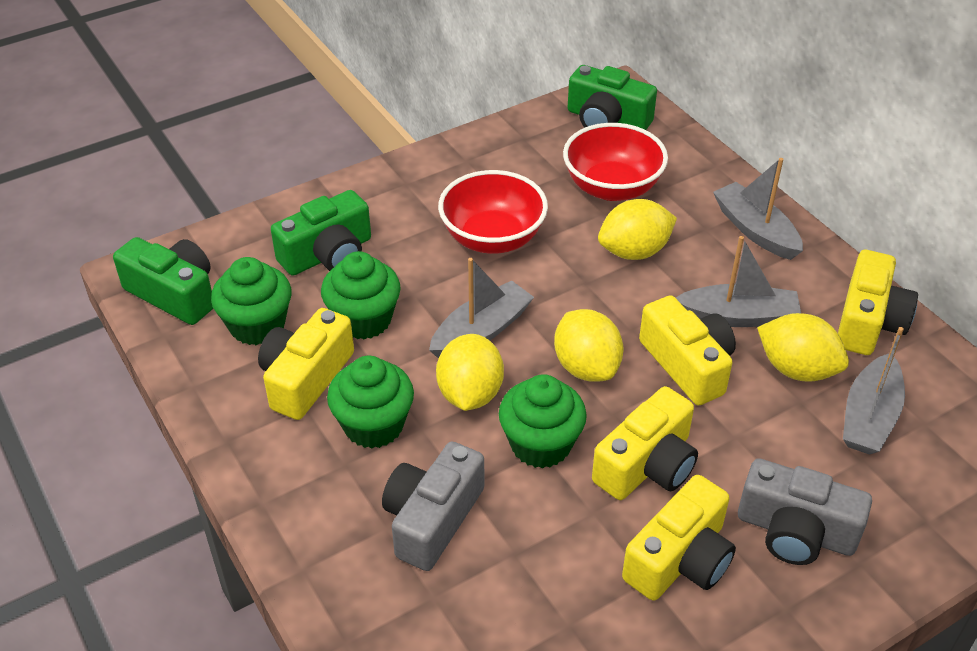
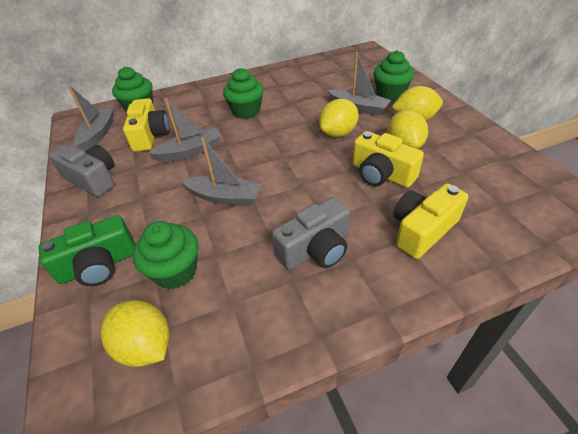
green camera: [113,237,213,325] [271,190,371,276] [568,65,657,130] = 3 -> [38,215,135,286] = 1
red bowl: [438,170,548,254] [563,123,668,201] = 2 -> none = 0
yellow camera: [258,308,354,420] [592,386,698,500] [622,475,736,601] [639,295,736,405] [838,250,918,355] = 5 -> [123,98,170,152] [353,131,424,188] [393,183,468,259] = 3

